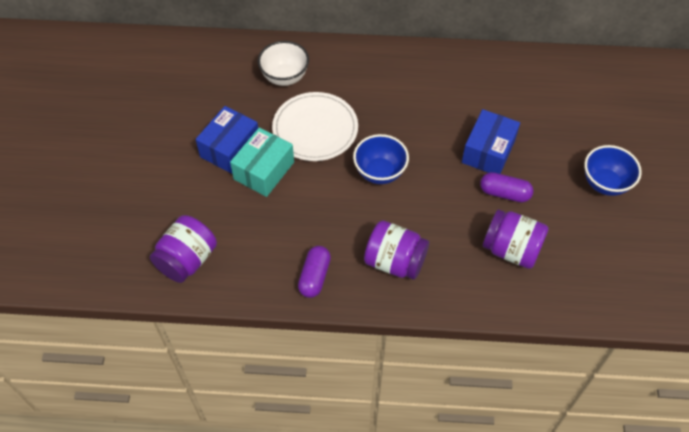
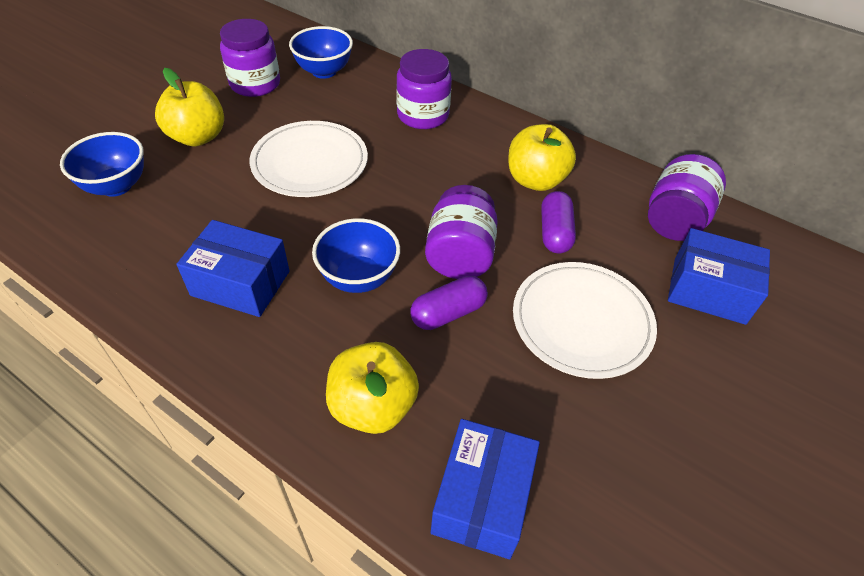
blue bowl: [353,134,409,184] [584,145,642,196] = 2 -> [60,132,144,197] [289,26,353,79] [312,218,400,293] = 3
blue box: [196,106,258,174] [462,109,520,174] = 2 -> [176,220,289,317] [431,419,540,559] [668,228,770,325] = 3
purple jar: [150,215,217,283] [364,221,429,280] [483,209,549,269] = 3 -> [220,19,280,97] [396,49,452,129] [425,185,498,279] [648,154,726,241] = 4
turquoise box: [230,127,294,197] = 1 -> none = 0
white bowl: [258,41,309,86] = 1 -> none = 0
white plate: [272,92,358,161] = 1 -> [250,121,368,197] [513,262,657,379] = 2
yellow apple: none = 0 -> [155,68,224,147] [326,342,419,434] [508,124,576,191] = 3

